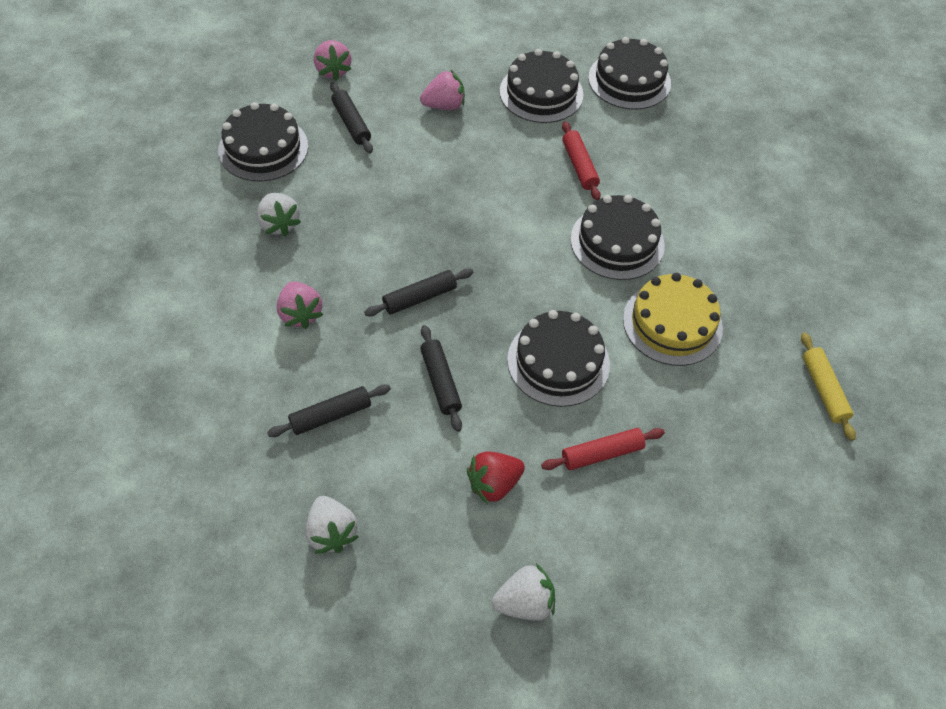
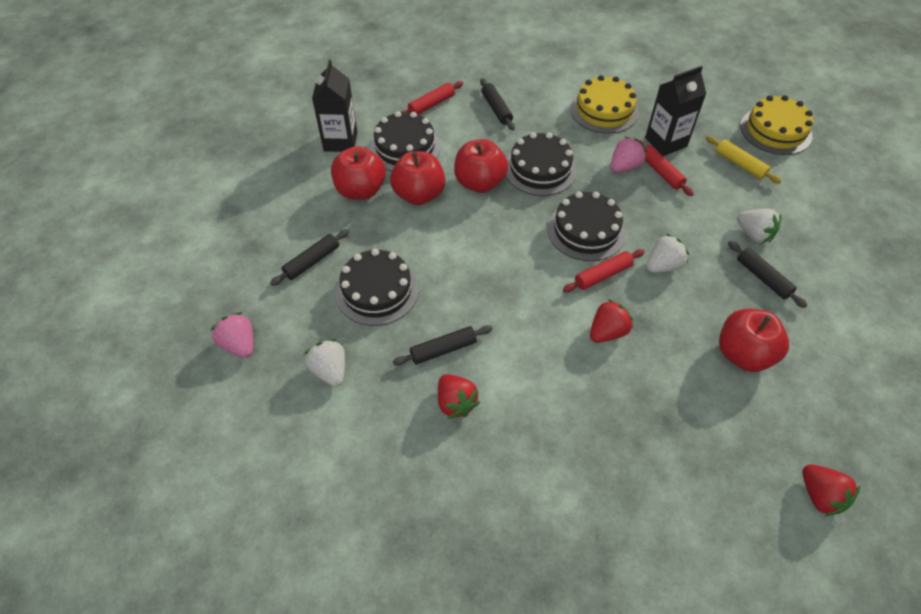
black cake: [218,102,308,182] [500,49,584,123] [507,310,610,407] [570,195,665,280] [588,37,671,110] = 5 -> [335,249,419,326] [370,111,441,171] [506,132,577,196] [548,192,626,261] = 4
black carton: none = 0 -> [312,60,357,152] [645,66,706,156] = 2
pink strawberry: [277,282,323,329] [314,40,351,81] [420,70,465,110] = 3 -> [211,312,253,358] [610,137,647,173] = 2
red apple: none = 0 -> [331,146,386,200] [390,151,445,205] [454,139,508,193] [719,309,789,372] = 4
red rolling pin: [541,428,665,470] [562,121,601,200] = 2 -> [401,81,463,115] [563,249,645,292] [639,140,693,196] = 3
red strawberry: [467,452,525,504] = 1 -> [438,374,480,419] [590,299,633,343] [802,464,860,516] = 3
yellow cake: [623,273,723,366] = 1 -> [570,75,639,134] [740,95,814,155] = 2

